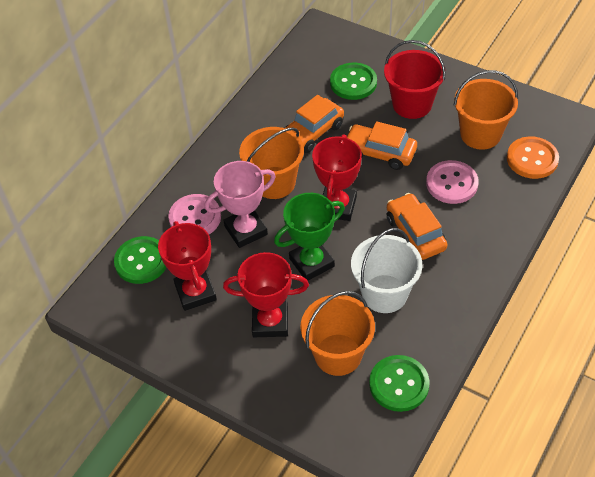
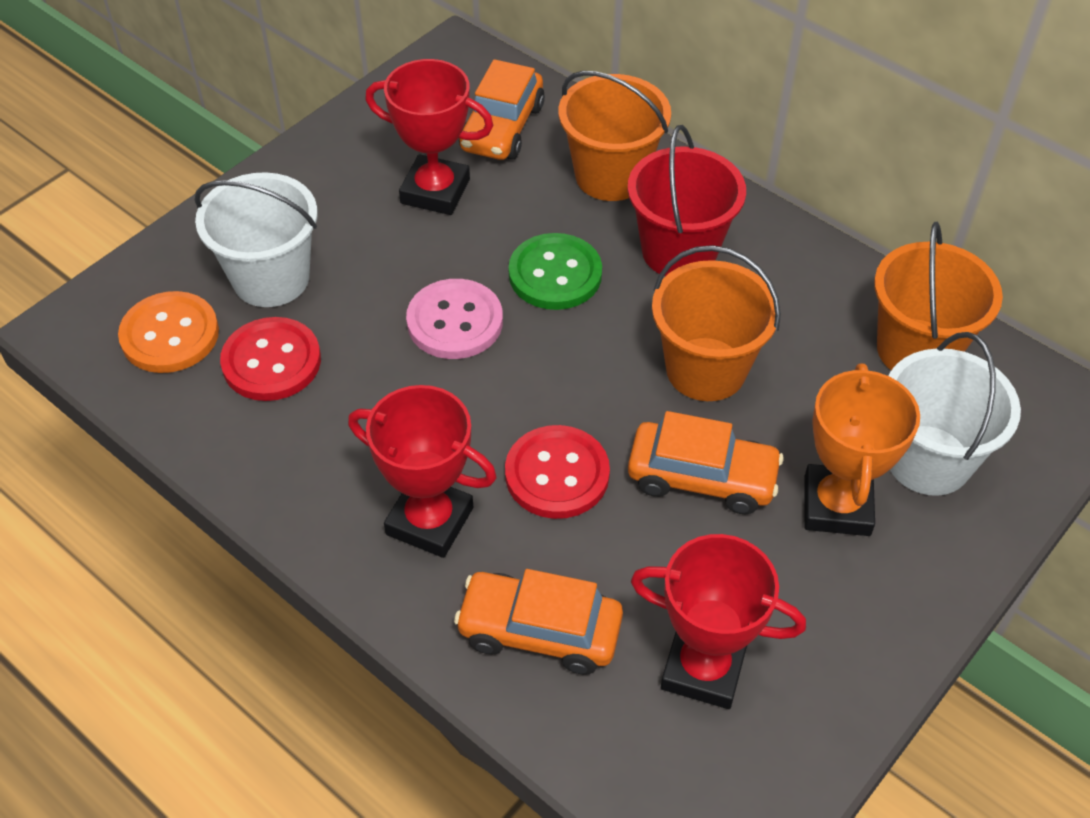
green button: [114,236,167,284] [330,62,377,100] [369,355,429,412] = 3 -> [509,233,602,310] = 1
green trophy: [274,193,345,281] = 1 -> none = 0
orange trophy: none = 0 -> [804,363,920,536] = 1
pink button: [168,194,221,234] [426,160,479,204] = 2 -> [406,279,503,359] = 1
pink trophy: [205,161,276,248] = 1 -> none = 0
red button: none = 0 -> [220,317,321,401] [505,425,610,519] = 2
white bucket: [351,228,422,313] = 1 -> [195,172,318,307] [889,332,1021,496] = 2

